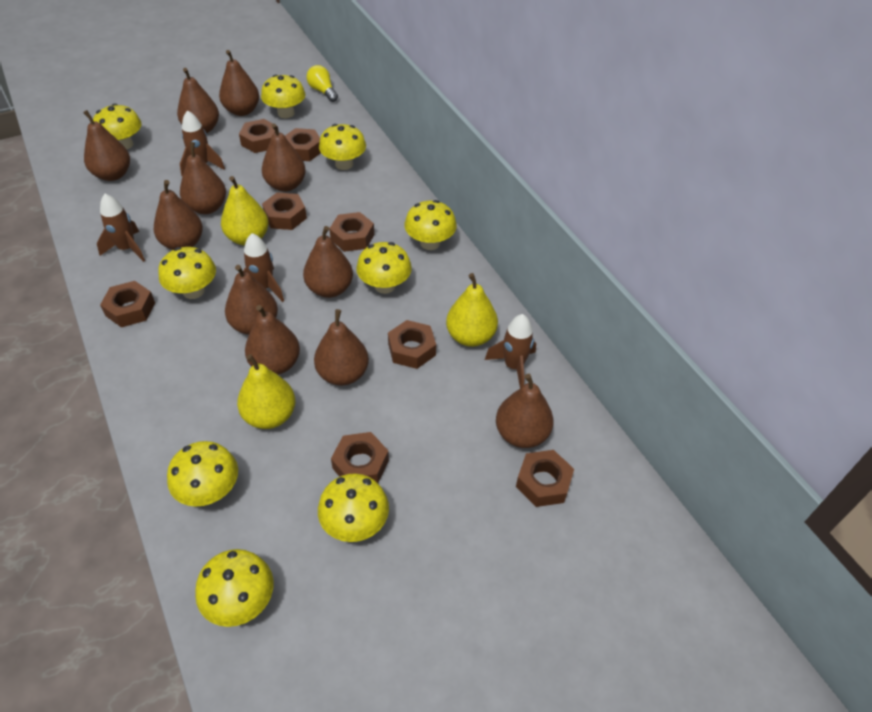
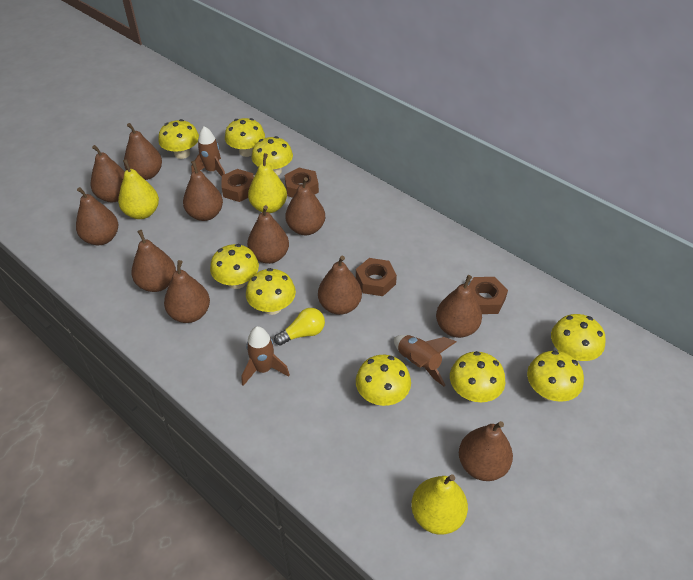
brown nut: [100,281,155,327] [239,119,279,153] [262,192,307,230] [285,128,321,161] [329,212,374,252] [331,432,389,483] [388,320,436,369] [516,450,574,507] = 8 -> [222,169,254,202] [285,168,319,198] [356,258,397,296] [469,277,508,314] = 4
brown rocket: [97,194,145,262] [180,110,225,176] [243,233,284,302] [485,314,536,388] = 4 -> [191,126,225,177] [242,326,290,386] [394,335,456,386] = 3

